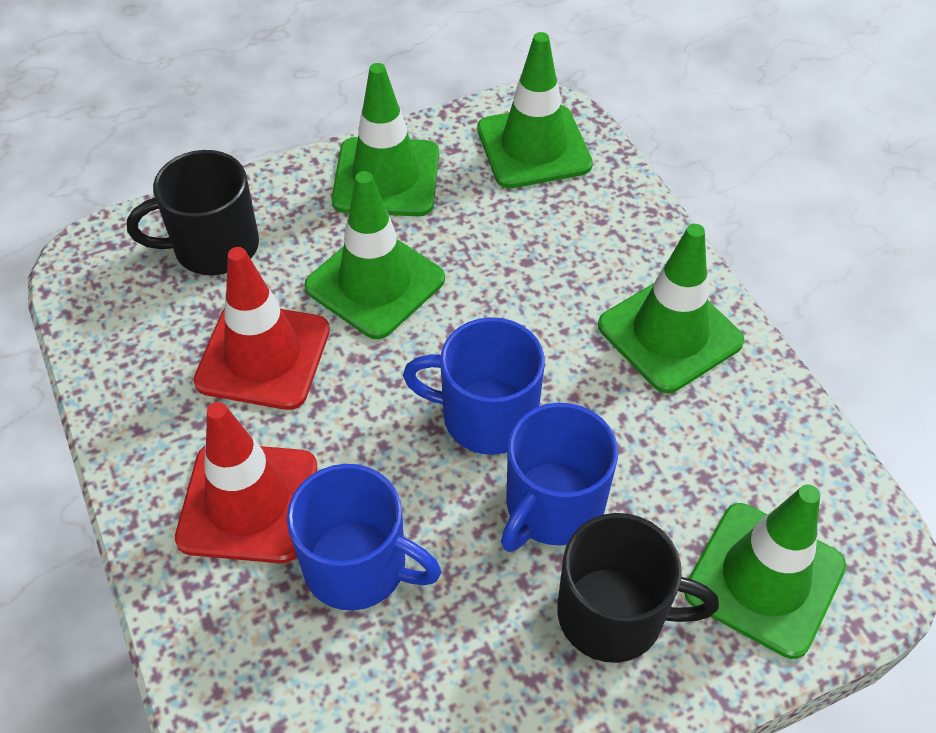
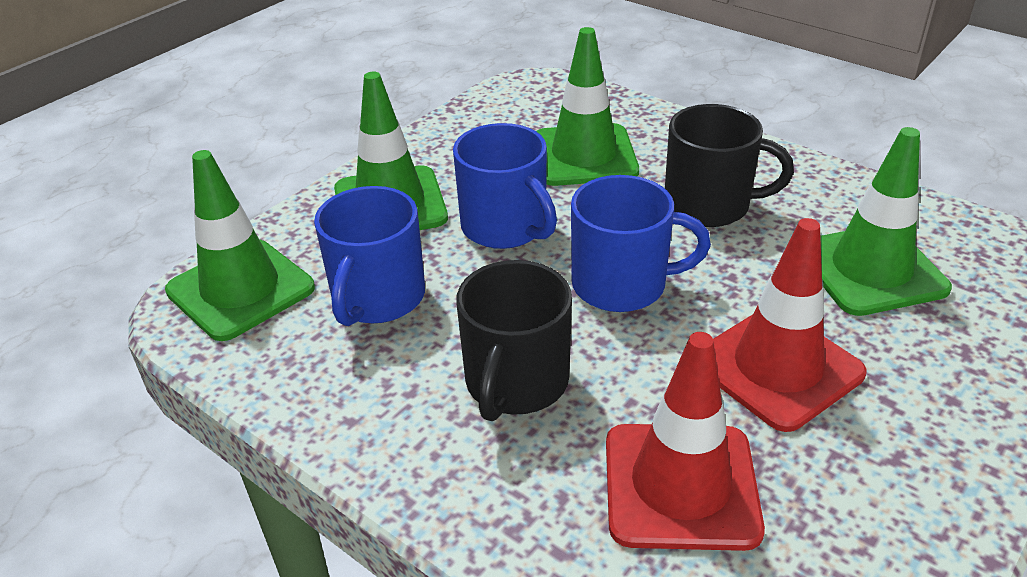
green traffic cone: [304,171,445,339] [331,63,439,216] [477,32,593,188] [598,224,744,393] [684,484,846,659] = 5 -> [165,150,315,341] [334,72,448,230] [536,27,639,186] [820,127,952,316] = 4

